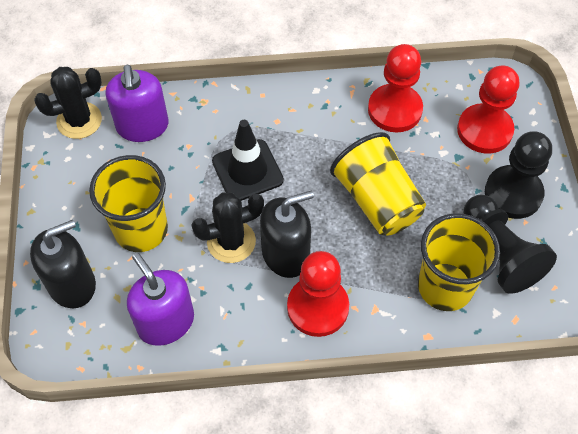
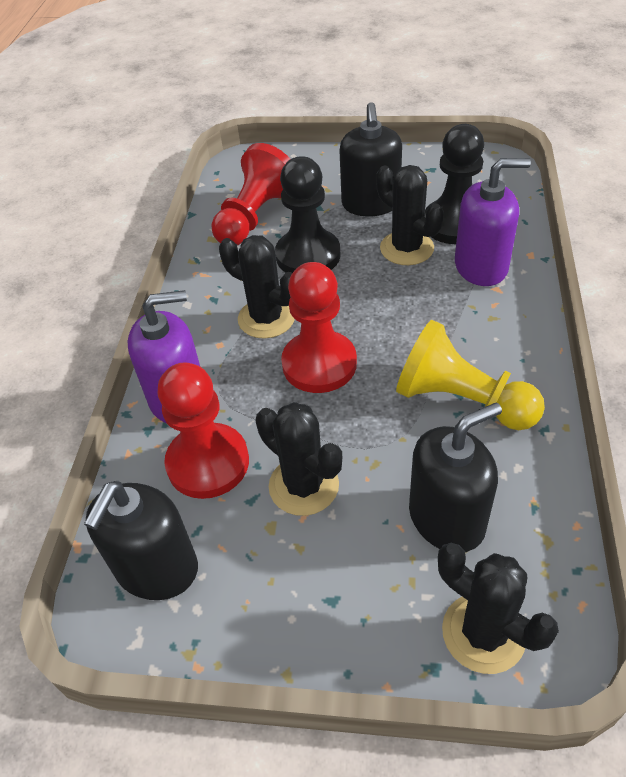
black cactus: [34,67,102,139] [192,193,264,263] = 2 -> [219,235,295,339] [255,402,342,516] [376,165,444,265] [438,543,559,674] = 4
black soap dispenser: [30,220,96,308] [260,191,314,278] = 2 -> [84,481,198,600] [339,102,402,216] [409,403,502,552] = 3
black traffic cone: [212,120,284,201] = 1 -> none = 0
yellow cup: [89,155,168,252] [330,132,426,236] [418,213,500,311] = 3 -> none = 0
yellow pawn: none = 0 -> [396,320,545,430] = 1

